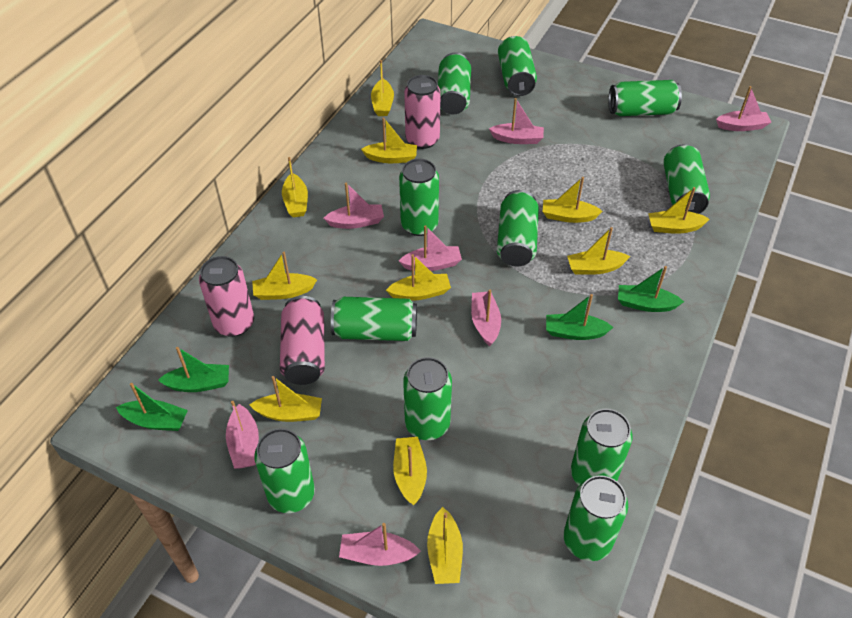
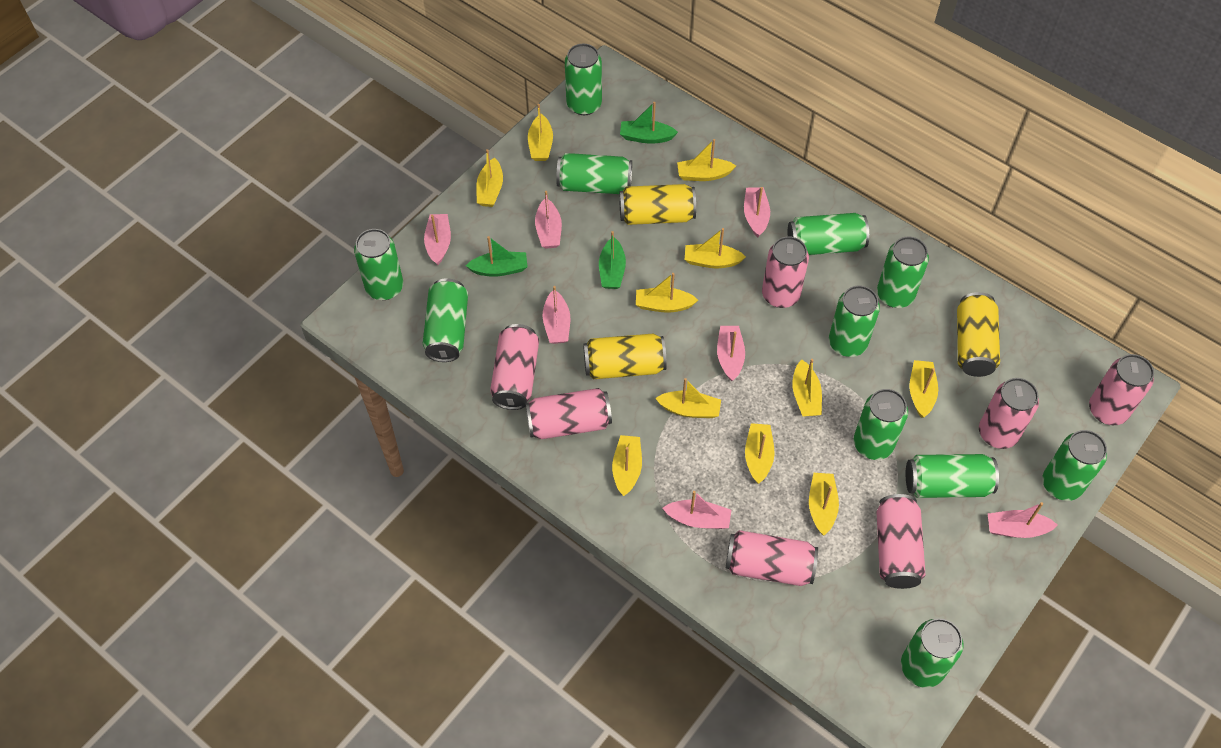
green boat: [116,383,188,431] [158,347,229,392] [546,294,614,340] [618,266,684,312] = 4 -> [466,236,528,277] [599,231,626,289] [620,102,678,144] = 3
pink can: [199,256,254,337] [280,296,325,385] [404,75,441,149] = 3 -> [490,324,539,410] [525,388,612,439] [726,530,818,586] [762,236,809,308] [876,494,926,589] [979,378,1039,449] [1089,354,1154,425] = 7
yellow can: none = 0 -> [583,334,667,379] [619,184,696,225] [957,292,1000,377] = 3

